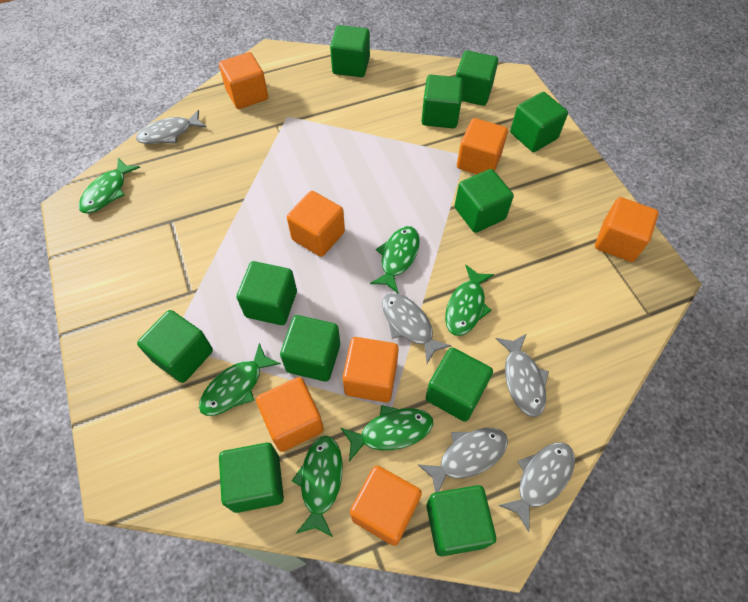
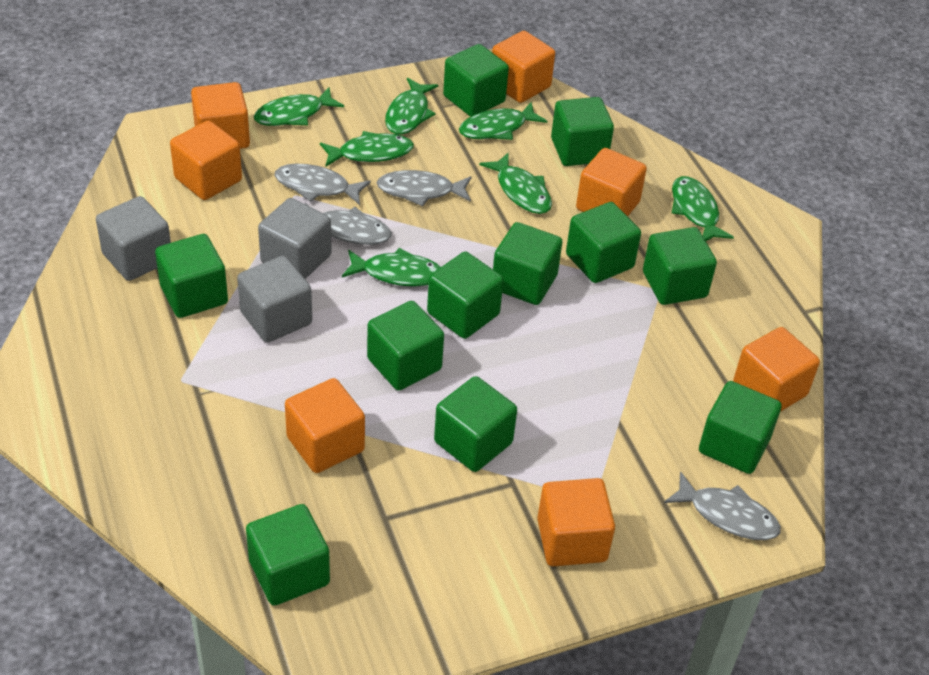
green fish: [79,158,140,213] [199,343,281,416] [292,436,343,537] [341,405,433,461] [370,226,420,293] [445,265,494,336] = 6 -> [254,87,344,126] [320,131,414,167] [342,248,441,287] [385,78,438,135] [459,102,547,140] [479,152,552,214] [672,176,734,241] = 7
grey cube: none = 0 -> [96,196,171,281] [237,256,312,343] [258,198,332,279] = 3
grey fish: [136,110,207,144] [382,293,452,363] [418,428,508,492] [495,334,549,417] [498,442,575,532] = 5 -> [275,164,371,205] [305,203,392,245] [377,170,472,206] [664,471,781,540] = 4

